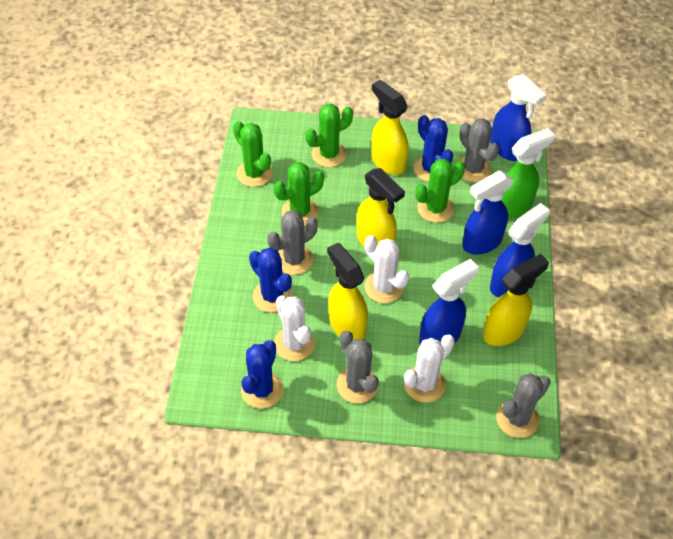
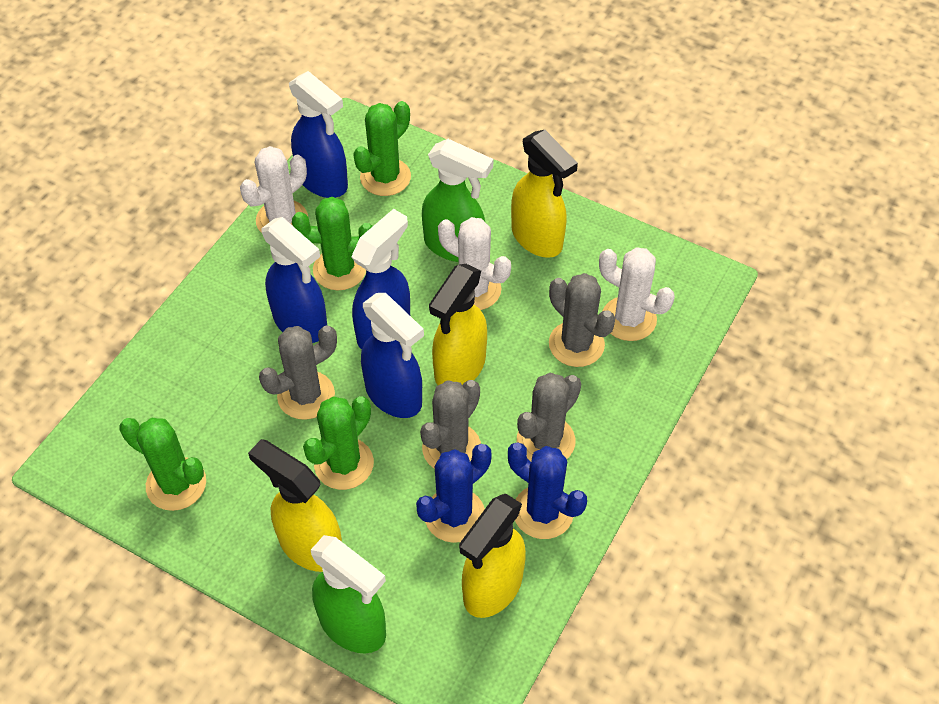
blue cactus: [241,340,283,409] [249,248,292,313] [414,115,453,182] = 3 -> [416,444,492,543] [508,442,587,539] = 2
green spray bottle: [501,128,555,218] = 1 -> [311,535,386,653] [422,139,493,262] = 2

